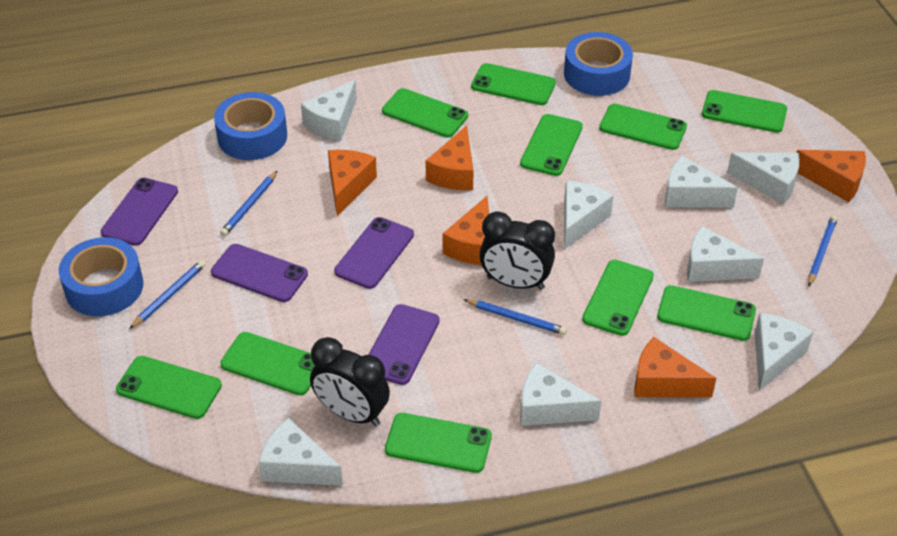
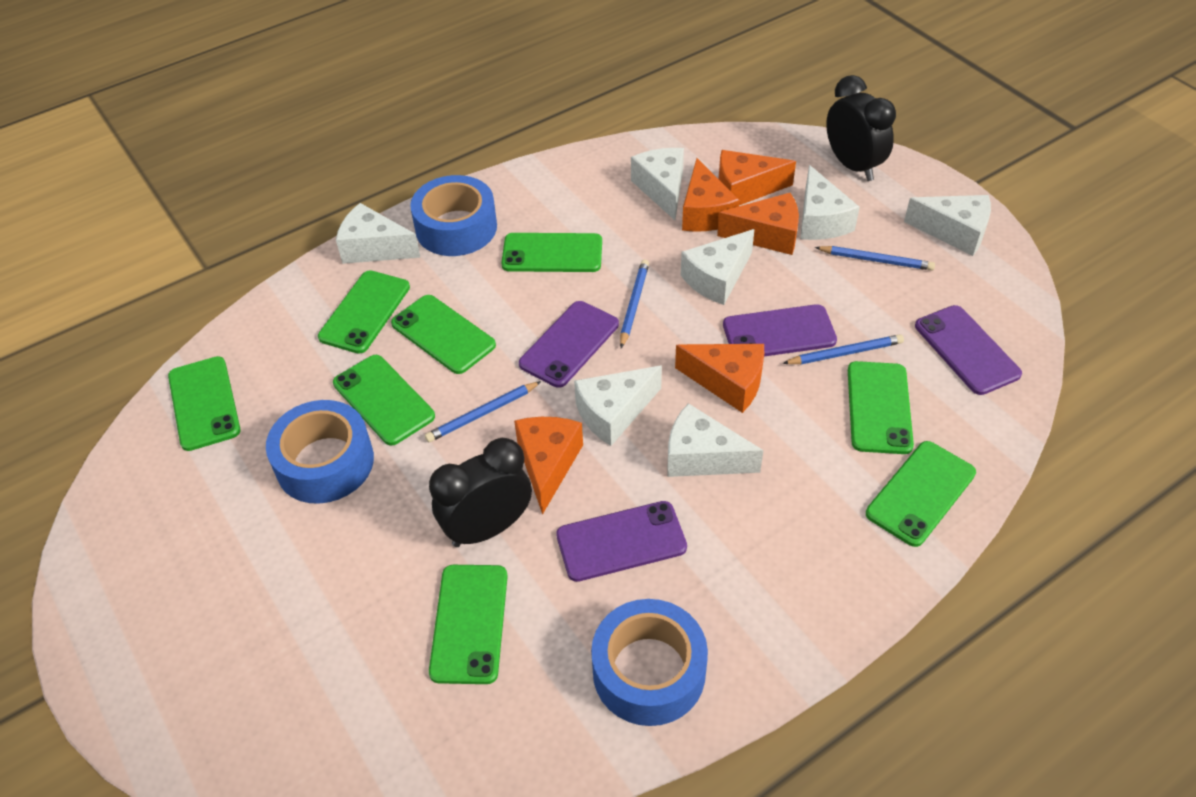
green phone: [116,356,222,419] [220,332,315,395] [382,88,468,138] [385,413,492,473] [471,63,556,105] [520,114,583,176] [582,260,654,336] [599,104,687,150] [657,285,756,341] [702,90,787,133] = 10 -> [168,356,240,451] [318,270,410,354] [333,355,435,446] [391,295,496,374] [429,565,508,684] [501,233,602,272] [848,361,914,454] [866,441,976,547] = 8
white cheese: [258,418,343,486] [301,80,357,141] [520,363,601,426] [564,181,614,249] [665,156,738,208] [687,226,764,282] [727,152,800,205] [755,313,813,391] = 8 -> [336,203,421,264] [574,366,662,446] [631,148,684,220] [668,403,764,477] [681,229,755,305] [800,165,860,240] [904,195,991,256] = 7

